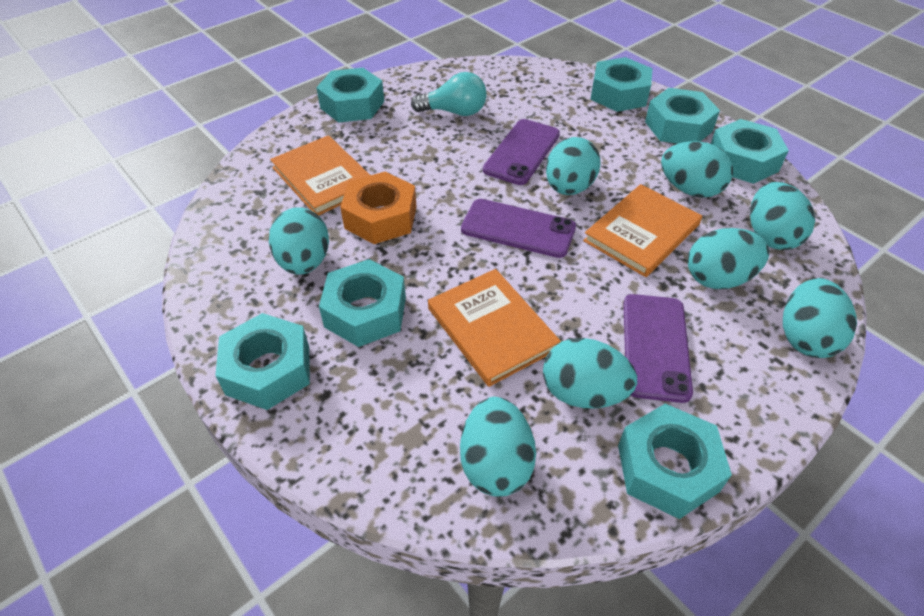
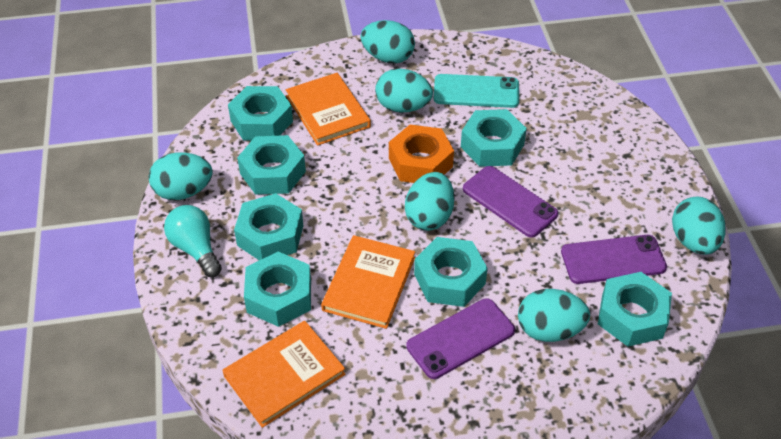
turquoise egg: [269,207,329,275] [460,397,536,497] [543,338,637,408] [546,137,601,195] [661,141,733,198] [688,228,769,289] [750,182,815,250] [783,278,857,358] = 8 -> [149,152,213,200] [361,20,415,64] [375,68,433,112] [405,172,454,231] [518,289,590,342] [672,197,726,255] = 6
turquoise phone: none = 0 -> [434,74,519,108] = 1

